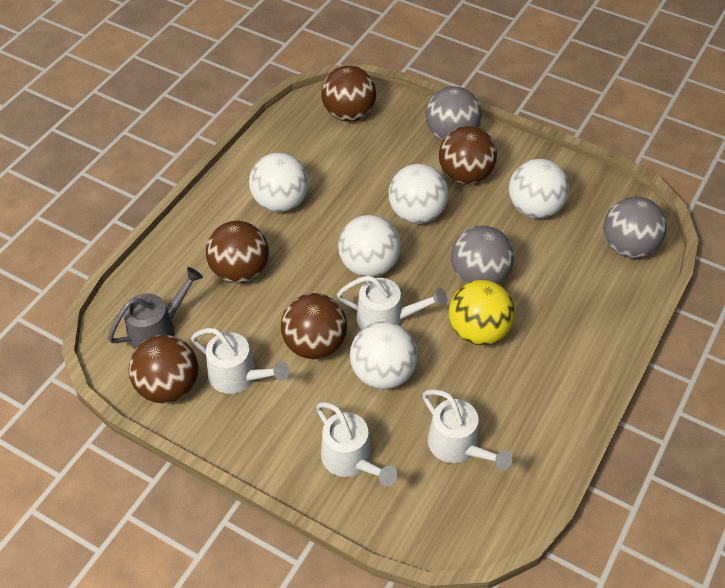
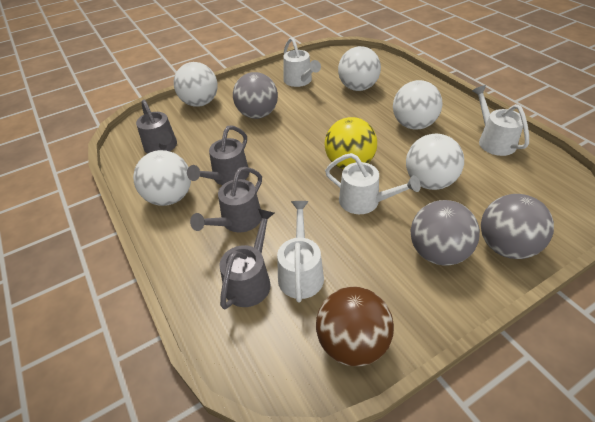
brown ball: [129,335,198,404] [206,221,269,283] [281,293,347,359] [321,66,376,122] [439,126,497,184] = 5 -> [316,287,394,366] = 1
grey watering can: [108,267,203,349] = 1 -> [136,100,177,154] [187,125,249,185] [190,167,262,232] [220,209,274,309] = 4

